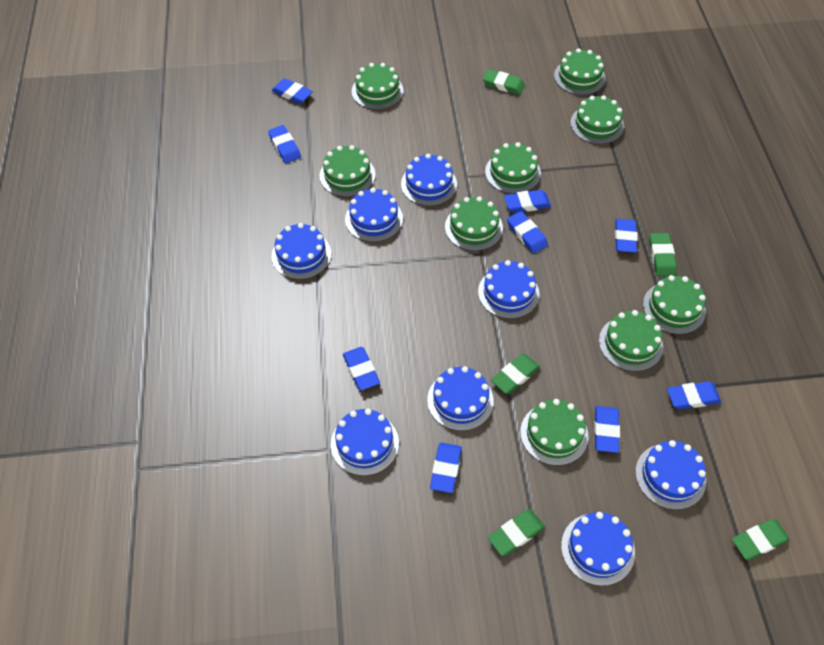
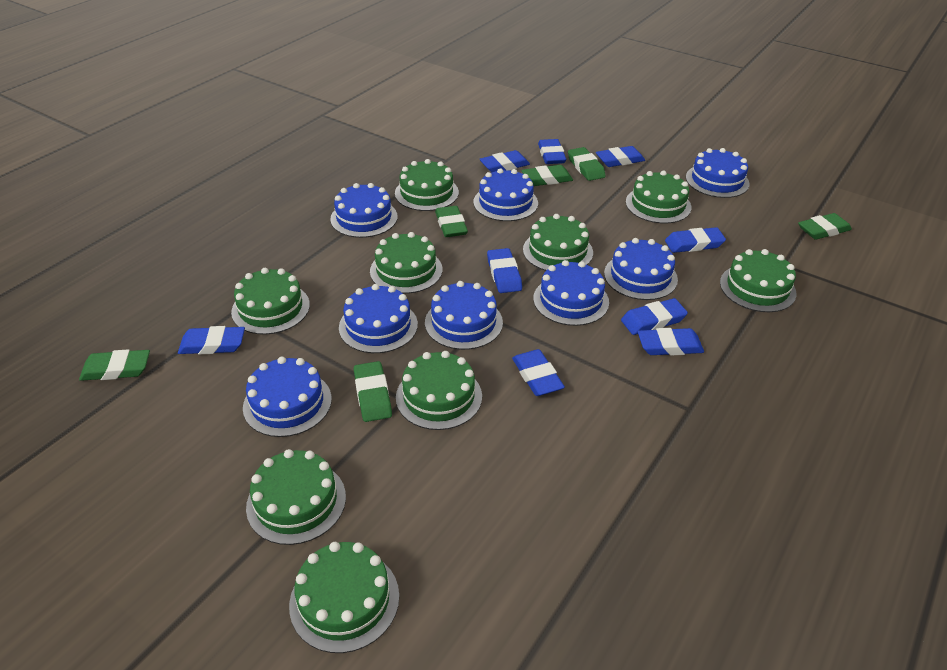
green eraser: [482,69,525,95] [488,509,545,556] [491,354,540,394] [649,233,677,276] [732,519,790,560] = 5 -> [79,349,150,381] [354,361,392,422] [435,206,468,237] [521,165,573,186] [568,147,606,181] [798,213,852,240] = 6

